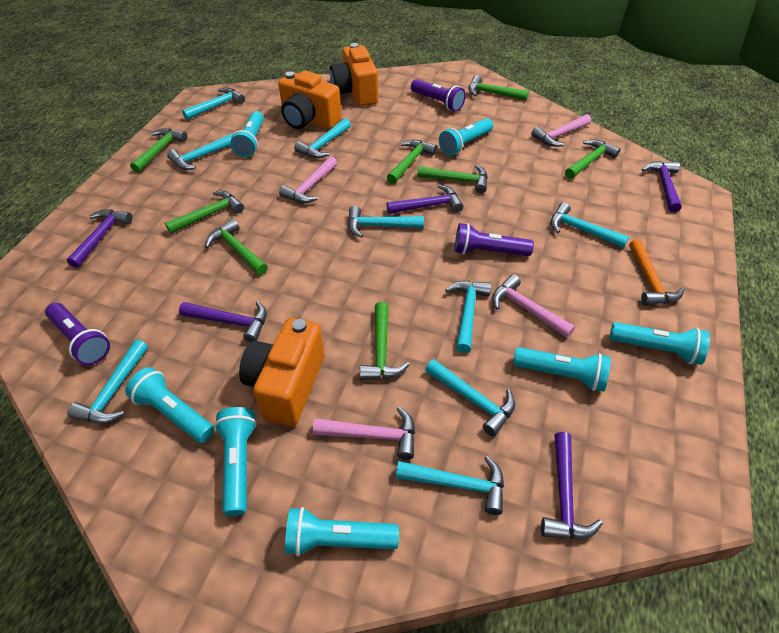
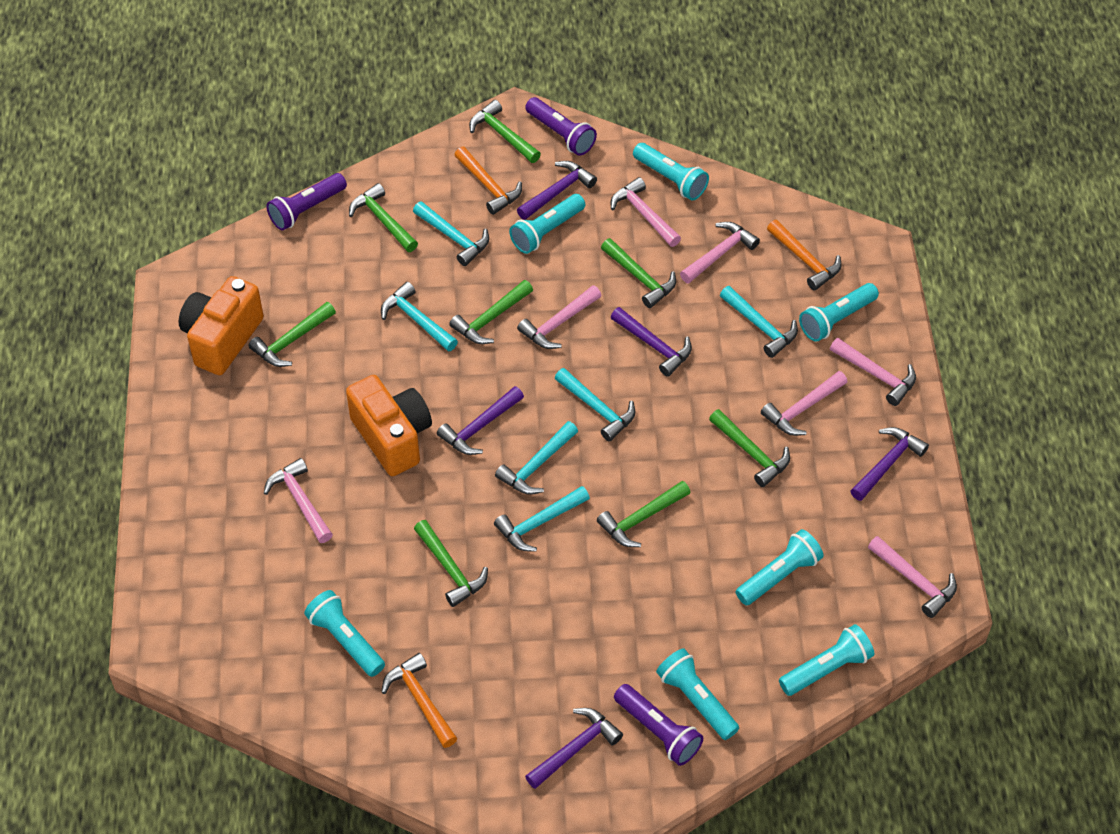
orange camera: [239,318,325,427] [278,71,341,129] [330,43,378,106] = 3 -> [178,276,264,375] [346,375,432,476] = 2
orange hammer: [629,239,685,306] = 1 -> [381,653,458,748] [454,147,522,215] [767,220,842,290] = 3
pink hammer: [279,156,337,203] [313,407,415,460] [492,274,575,338] [531,114,591,147] = 4 -> [264,458,333,543] [517,285,602,349] [611,177,681,247] [680,222,760,283] [761,371,847,436] [830,338,916,406] [868,536,957,618] = 7
turquoise hammer: [67,340,148,423] [167,133,233,170] [182,88,245,120] [294,118,351,158] [348,206,424,238] [396,456,504,515] [425,359,515,436] [445,281,491,353] [551,202,629,248] = 9 -> [381,282,458,351] [413,201,489,266] [494,486,590,552] [495,421,578,495] [555,368,636,442] [720,286,798,358] = 6

